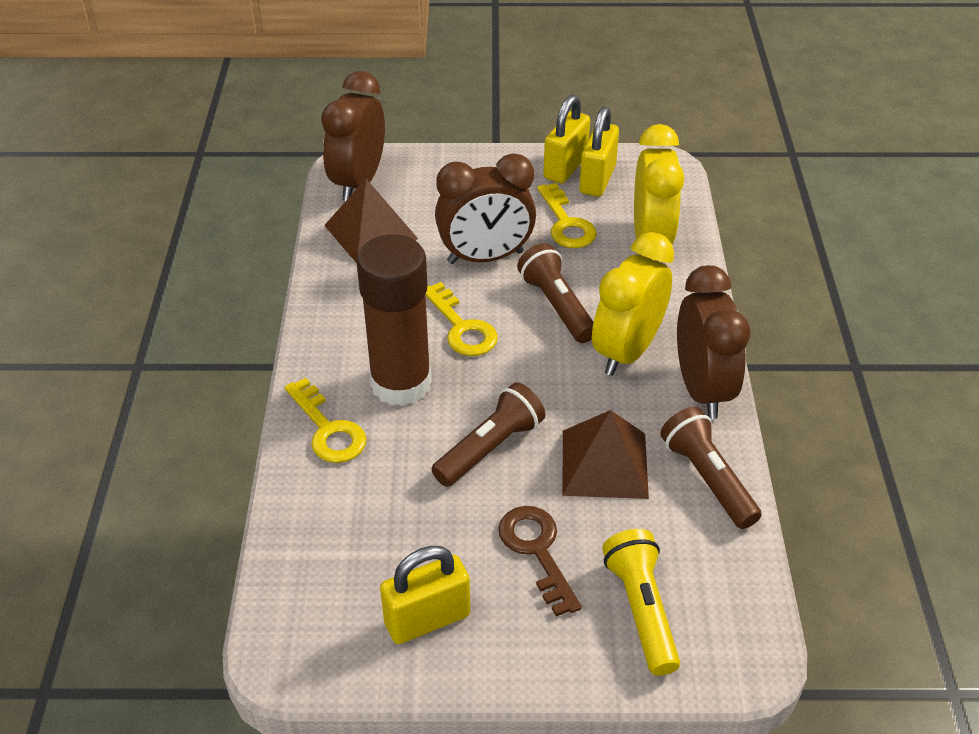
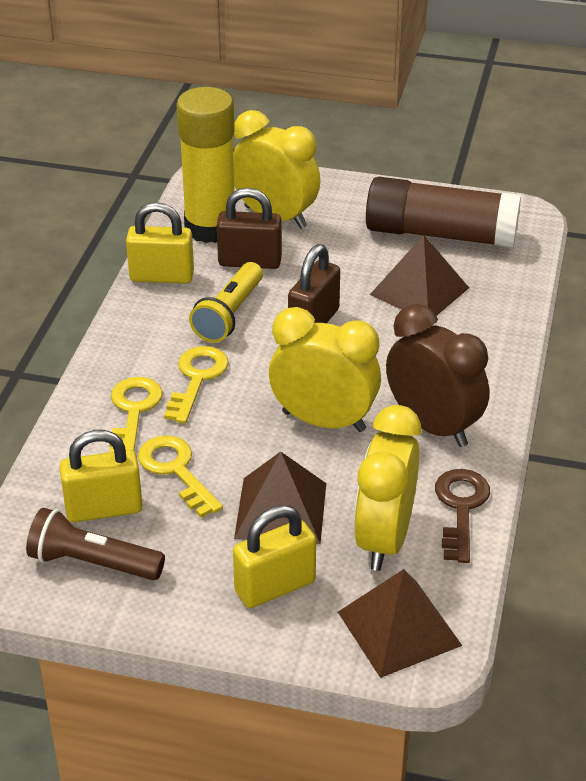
brown clock: [321,71,385,201] [435,153,536,264] [677,265,750,419] = 3 -> [386,304,489,447] = 1
brown flashlight: [431,382,545,487] [517,243,593,343] [660,407,762,529] = 3 -> [26,508,165,580] = 1
brown padlock: none = 0 -> [217,188,282,269] [288,244,340,323] = 2
brown pyramid: [324,179,418,263] [562,410,649,499] = 2 -> [234,451,326,544] [338,569,462,678] [370,235,469,316] = 3
yellow clock: [592,232,674,376] [634,124,684,261] = 2 -> [233,110,320,229] [269,307,381,432] [354,405,421,571] = 3
yellow glue stick: none = 0 -> [176,87,236,243] = 1

